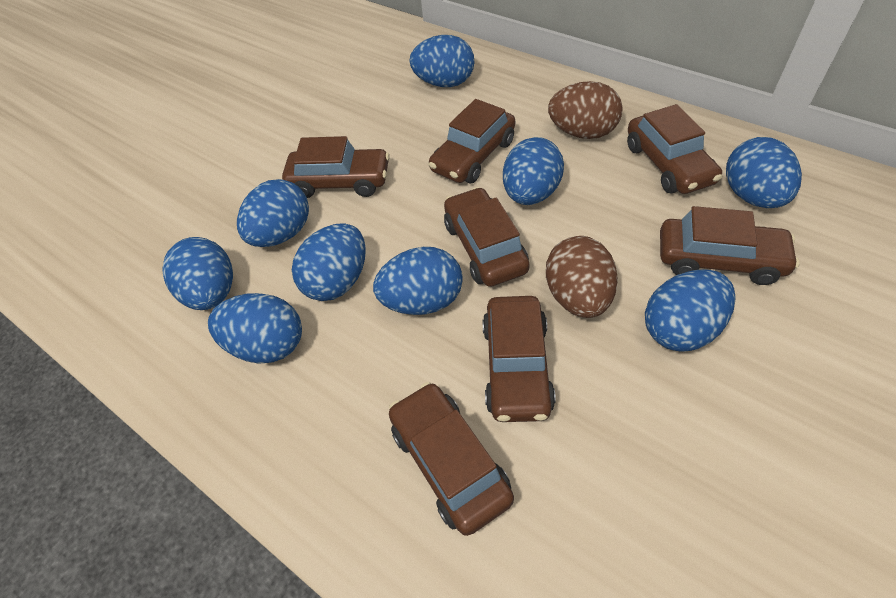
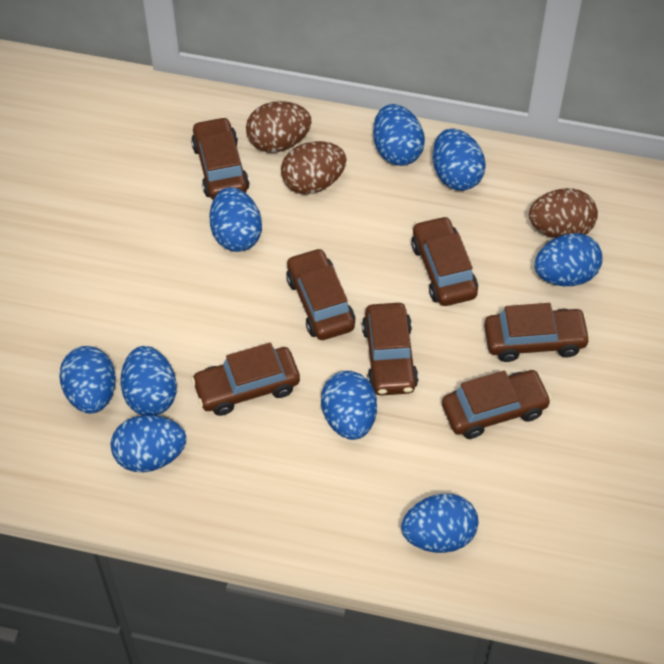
brown egg: [546,236,618,318] [548,81,623,139] = 2 -> [246,101,312,153] [281,141,346,195] [529,188,598,238] = 3

